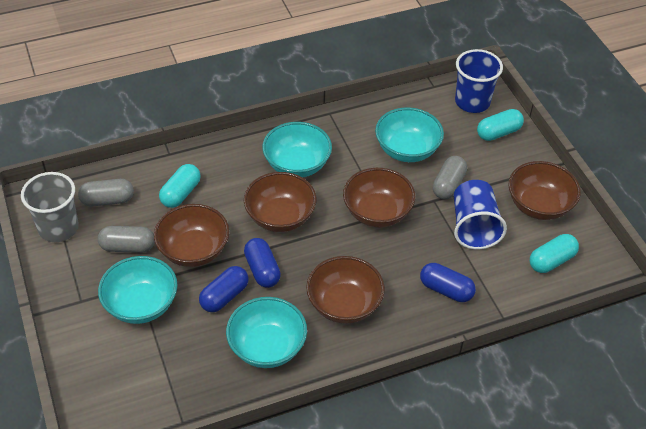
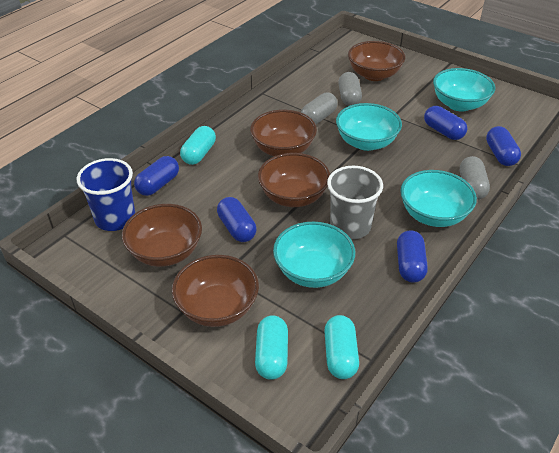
blue capsule: [199,266,248,312] [244,238,281,288] [420,263,476,302] = 3 -> [134,156,179,196] [217,197,257,242] [397,230,428,283] [424,106,467,140] [486,126,521,166] = 5
blue cup: [454,180,507,249] [455,49,503,113] = 2 -> [77,158,135,231] = 1

